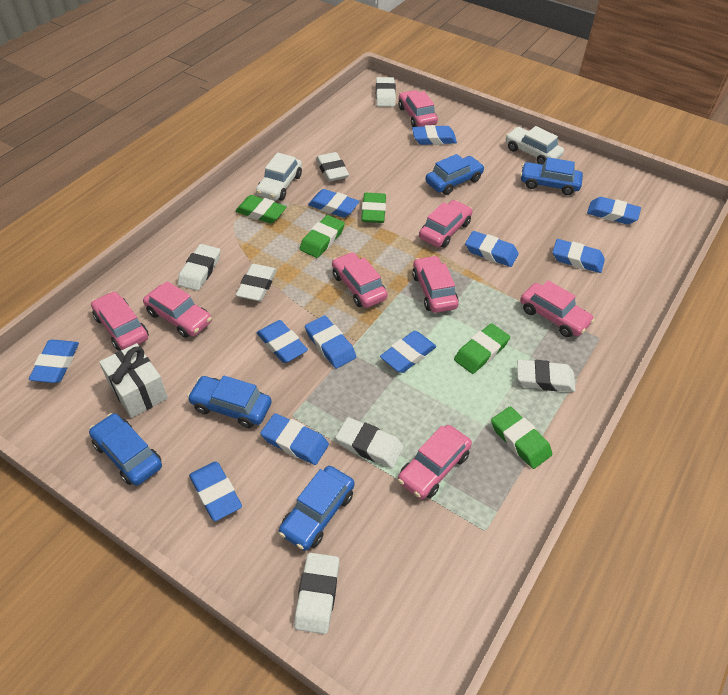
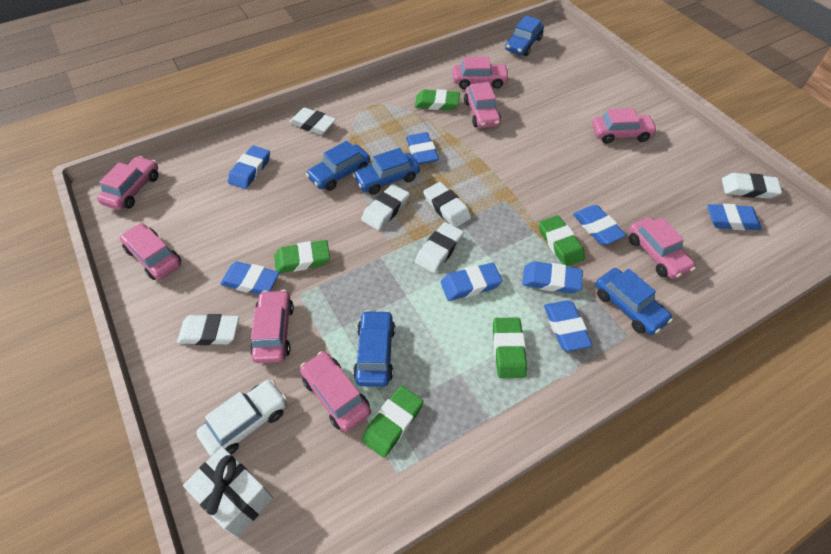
blue eraser: [29,340,79,383] [189,461,242,521] [257,320,308,363] [260,413,329,465] [305,315,356,368] [308,189,360,218] [380,331,436,373] [412,125,457,145] [465,231,519,267] [552,239,605,273] [587,197,641,225] = 11 -> [220,262,280,294] [228,146,270,189] [406,132,439,165] [441,263,502,301] [522,261,583,294] [544,300,592,351] [573,205,626,245] [707,204,762,230] = 8
white car: [256,153,302,200] [505,126,564,165] = 2 -> [196,380,287,457] = 1
white eraser: [178,244,220,291] [236,264,277,301] [294,553,339,634] [316,152,349,182] [336,417,404,468] [376,77,396,107] [517,359,576,392] = 7 -> [177,314,239,345] [289,107,336,135] [361,184,410,230] [415,222,464,273] [423,182,471,227] [722,173,782,199] = 6

